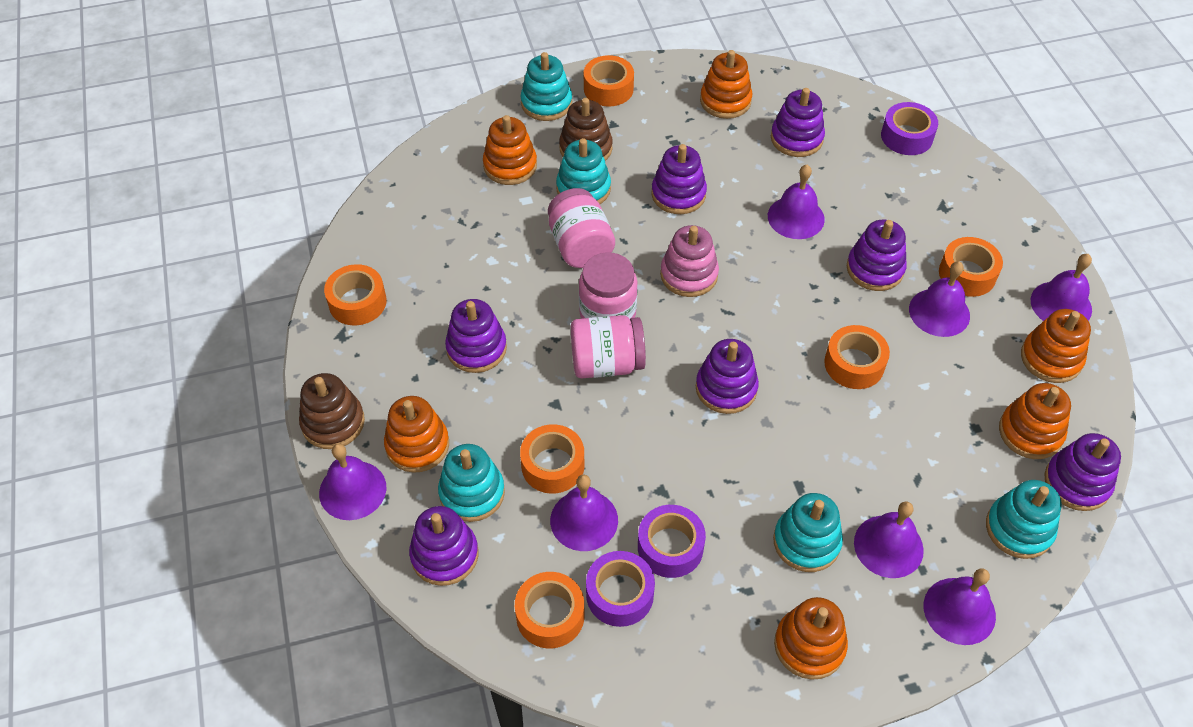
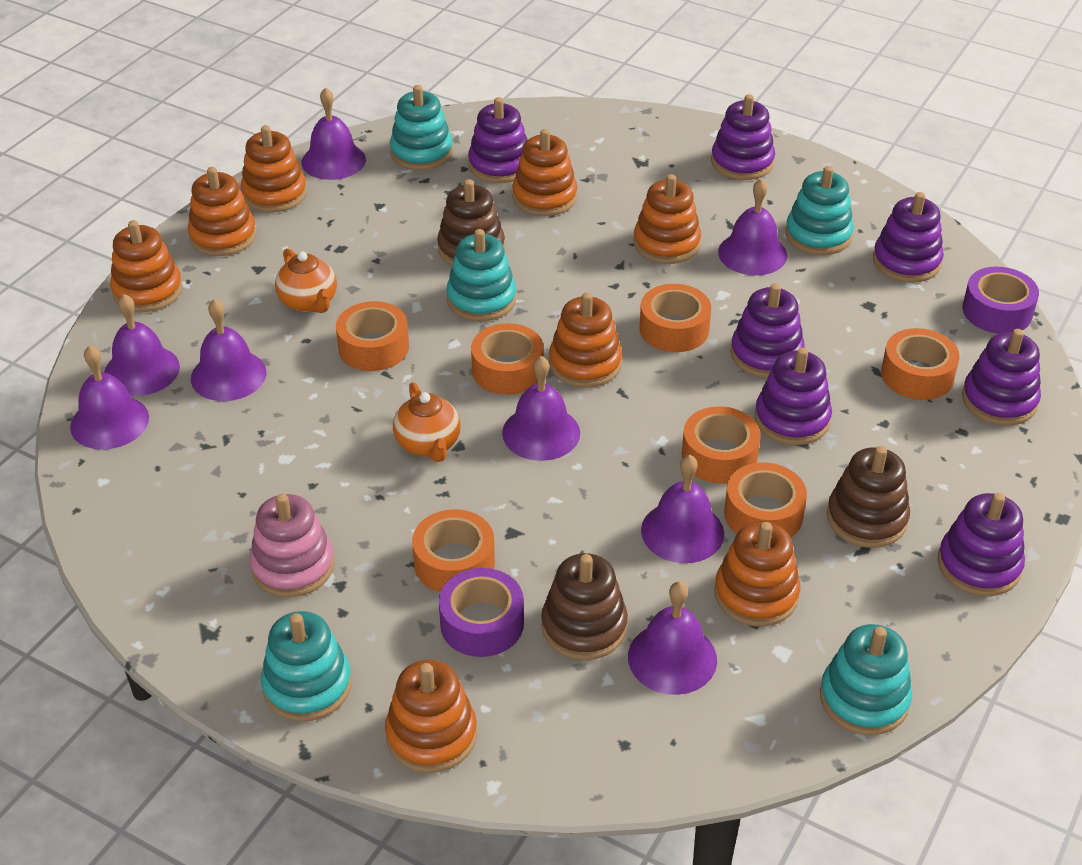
brown stacking toy: [299,373,365,449] [559,98,613,161] = 2 -> [437,179,505,265] [541,553,628,660] [827,446,910,548] = 3
orange stacking toy: [384,396,449,473] [483,115,537,185] [700,50,752,119] [774,597,848,680] [999,383,1071,459] [1021,309,1091,383] = 6 -> [110,220,183,312] [188,167,257,256] [241,125,307,213] [385,660,477,773] [513,129,577,216] [549,292,622,388] [634,174,701,264] [714,522,800,627] = 8
orange tape: [324,264,387,325] [515,572,584,648] [520,424,585,494] [584,55,634,107] [824,325,890,389] [939,237,1003,297] = 6 -> [336,301,409,371] [412,509,495,592] [471,323,544,395] [640,284,711,352] [682,406,761,484] [724,463,807,537] [881,328,960,400] = 7
orange teapot: none = 0 -> [275,248,337,313] [393,382,461,462] = 2
pink jar: [548,188,615,268] [571,315,646,378] [579,252,637,319] = 3 -> none = 0
purple bell: [319,444,387,520] [550,475,618,551] [768,165,825,239] [854,501,924,578] [909,261,970,337] [924,568,996,645] [1031,254,1092,321] = 7 -> [70,345,149,450] [104,294,180,396] [191,299,266,401] [301,88,366,180] [502,356,580,461] [628,582,717,695] [641,455,724,563] [718,178,787,275] = 8
purple tape: [586,551,655,627] [638,505,706,578] [881,102,938,155] = 3 -> [439,568,524,657] [963,267,1039,334] = 2

